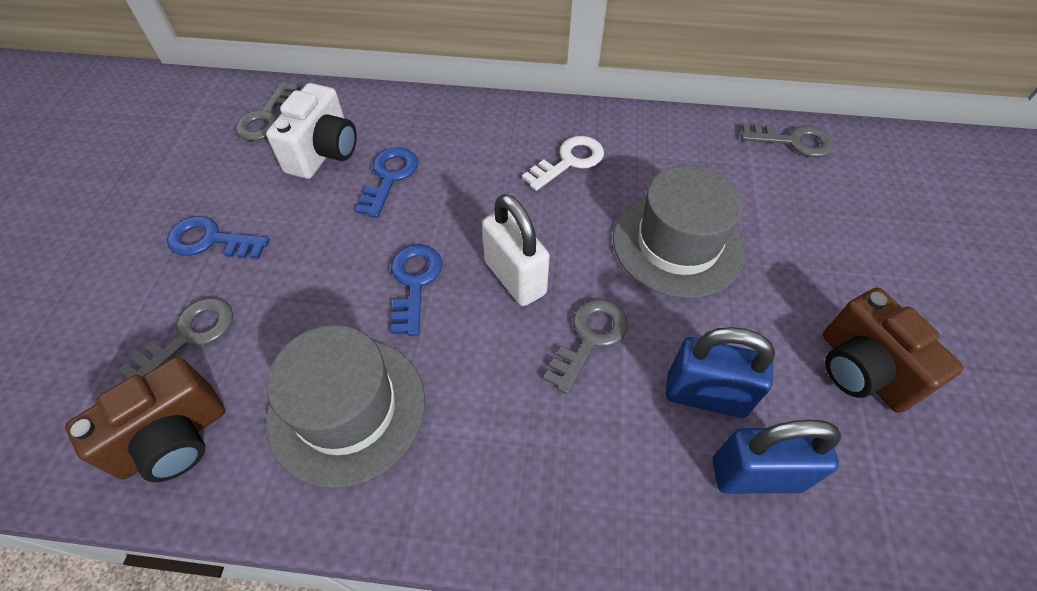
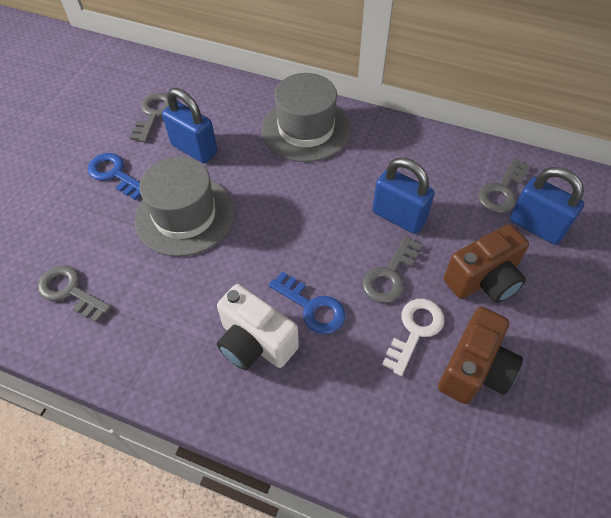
blue key: [167,216,270,259] [355,147,418,218] [391,244,442,336] = 3 -> [88,153,141,200] [269,271,346,334] = 2
blue padlock: [665,327,775,418] [713,420,841,494] = 2 -> [162,88,217,163] [372,158,435,234] [510,167,584,245] = 3
white padlock: [482,194,550,306] = 1 -> none = 0

